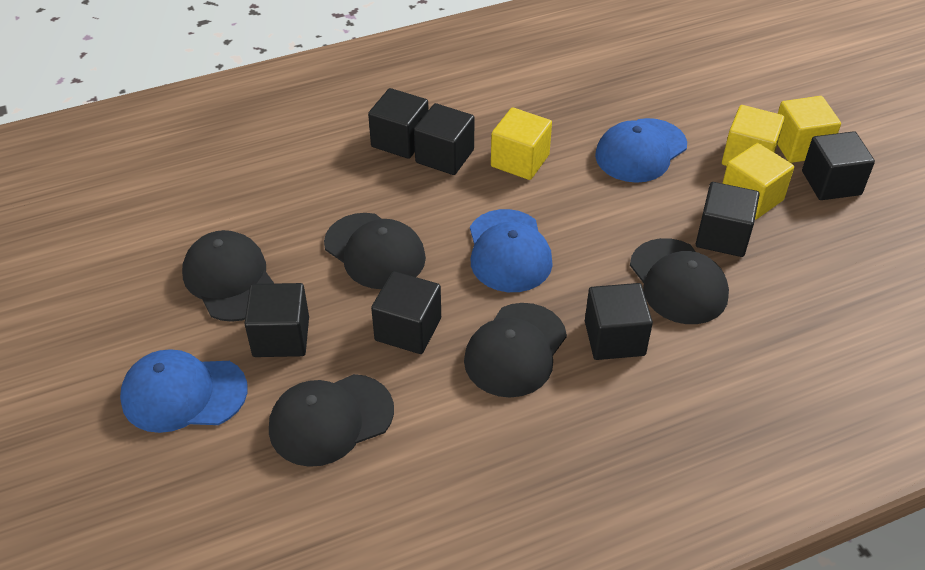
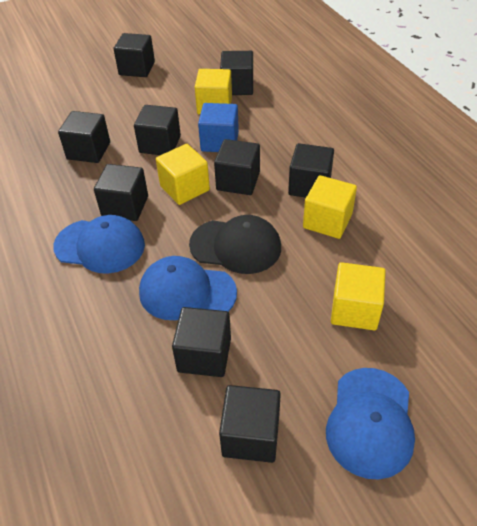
black cap: [182,230,275,322] [269,374,394,467] [324,213,426,289] [464,303,567,398] [630,238,729,324] = 5 -> [189,215,281,274] = 1
black cube: [244,283,309,357] [368,88,429,159] [371,271,441,354] [414,103,475,175] [585,283,653,360] [696,182,760,257] [802,131,875,200] = 7 -> [58,111,110,163] [94,164,148,221] [114,33,155,77] [134,105,181,155] [172,307,231,377] [214,139,260,195] [219,385,281,463] [220,51,253,95] [288,143,334,198] = 9
blue cube: none = 0 -> [198,103,239,152] = 1

